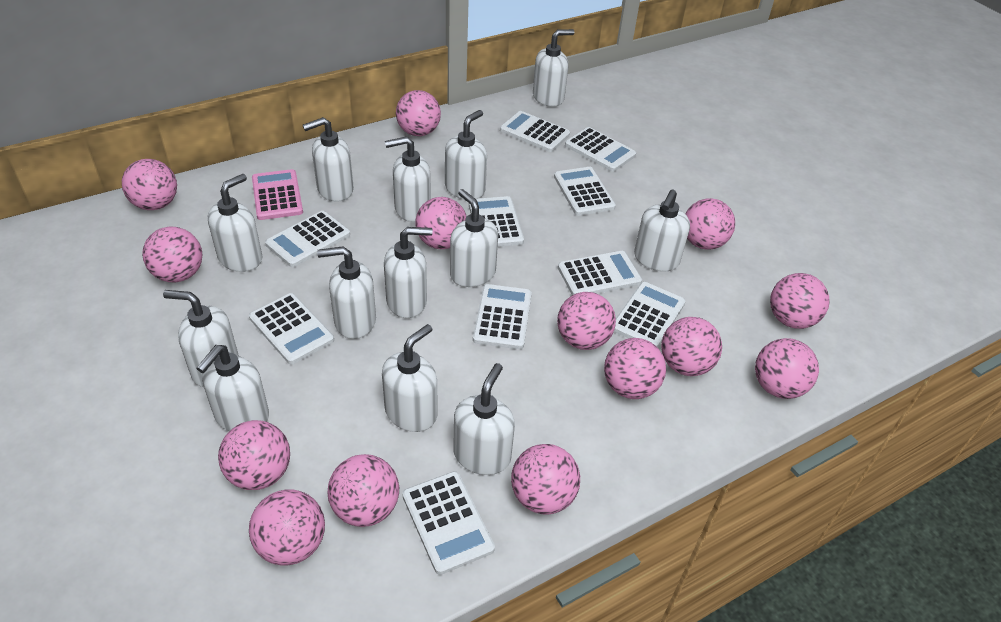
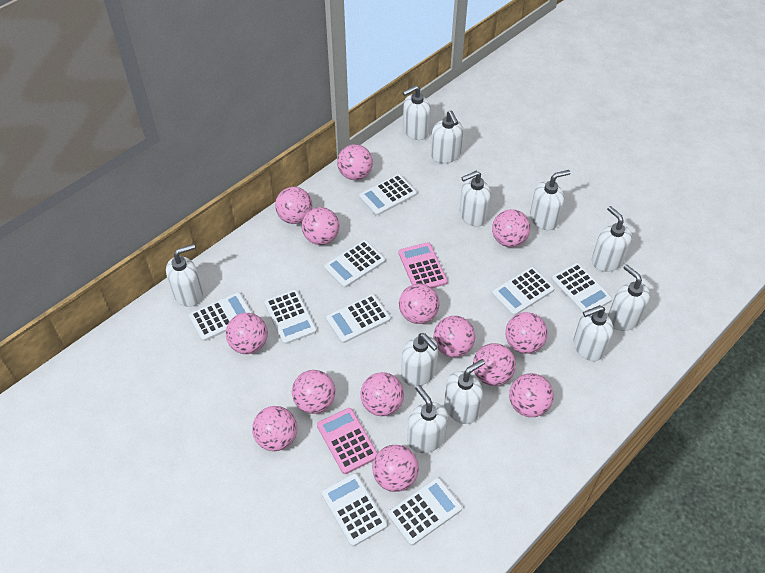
pink calculator: [252,169,303,220] = 1 -> [317,408,378,474] [399,242,448,288] = 2
white calculator: [249,293,334,364] [265,211,350,267] [402,471,495,575] [469,196,524,247] [473,284,532,349] [500,111,570,152] [554,167,616,216] [558,251,642,295] [565,127,636,172] [614,282,686,347] = 10 -> [189,292,252,341] [264,290,317,344] [321,473,387,546] [324,240,385,288] [326,294,390,343] [359,174,417,216] [387,477,462,545] [492,267,555,316] [551,263,612,313] = 9
white soap dispenser: [163,290,239,387] [196,345,269,431] [208,174,262,272] [303,117,354,201] [317,246,376,339] [382,324,437,432] [384,227,433,318] [385,136,431,222] [445,110,487,199] [450,189,498,287] [453,363,515,475] [533,29,574,107] [634,190,690,272] = 13 -> [166,244,203,307] [401,333,438,386] [402,85,431,140] [407,385,448,453] [431,111,463,163] [444,359,485,424] [460,171,491,227] [530,170,571,230] [573,305,613,361] [592,206,632,272] [608,265,650,331] = 11

